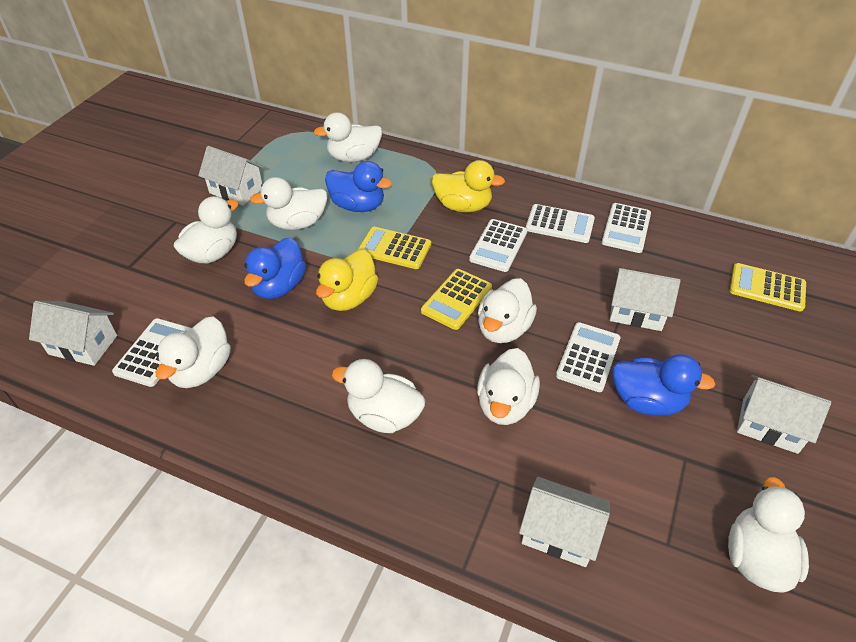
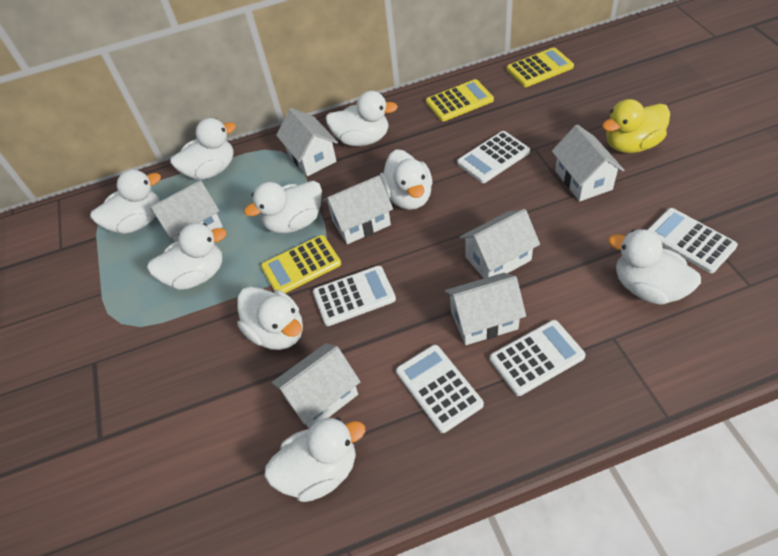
blue duck: [244,238,306,299] [325,161,392,212] [612,354,715,415] = 3 -> none = 0
white duck: [156,317,231,388] [173,196,239,263] [250,177,327,230] [314,112,382,162] [332,359,425,433] [477,348,540,425] [478,278,537,343] [728,477,809,593] = 8 -> [90,170,161,234] [147,223,227,290] [170,118,236,180] [237,287,303,350] [244,181,322,233] [264,417,365,502] [325,91,398,146] [380,149,433,210] [608,229,701,305] = 9
white house: [29,301,117,366] [198,146,264,206] [519,477,610,567] [610,268,681,331] [737,375,831,454] = 5 -> [151,180,223,242] [272,343,360,429] [276,108,338,176] [323,175,393,244] [445,273,526,345] [460,209,540,278] [552,125,624,201] = 7
yellow duck: [316,250,378,311] [432,160,505,212] = 2 -> [602,99,670,153] = 1

